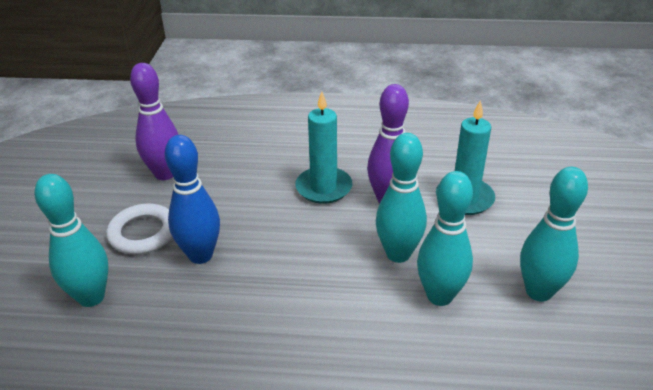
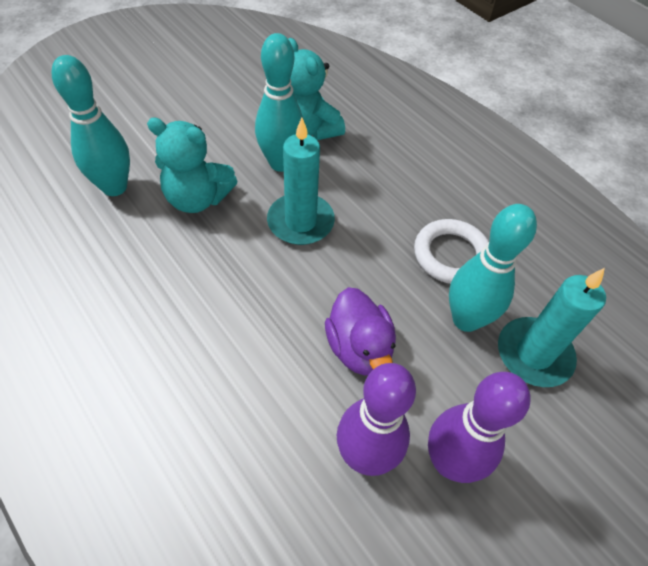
blue bowling pin: [165,135,220,264] = 1 -> none = 0
purple duck: none = 0 -> [325,287,396,376] = 1
turquoise bowling pin: [35,174,109,307] [376,133,427,263] [417,171,473,306] [520,167,588,301] = 4 -> [51,55,130,196] [255,33,304,172] [449,204,537,332] = 3
turquoise teddy bear: none = 0 -> [147,117,238,213] [288,38,345,140] = 2

